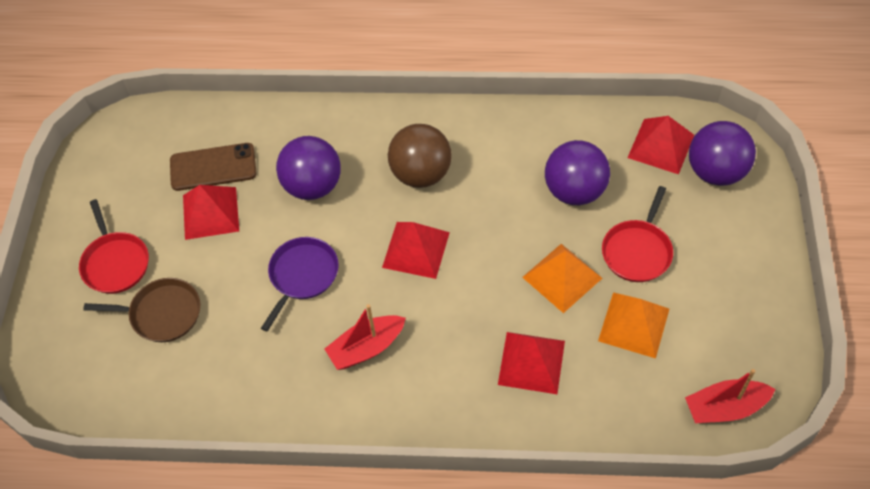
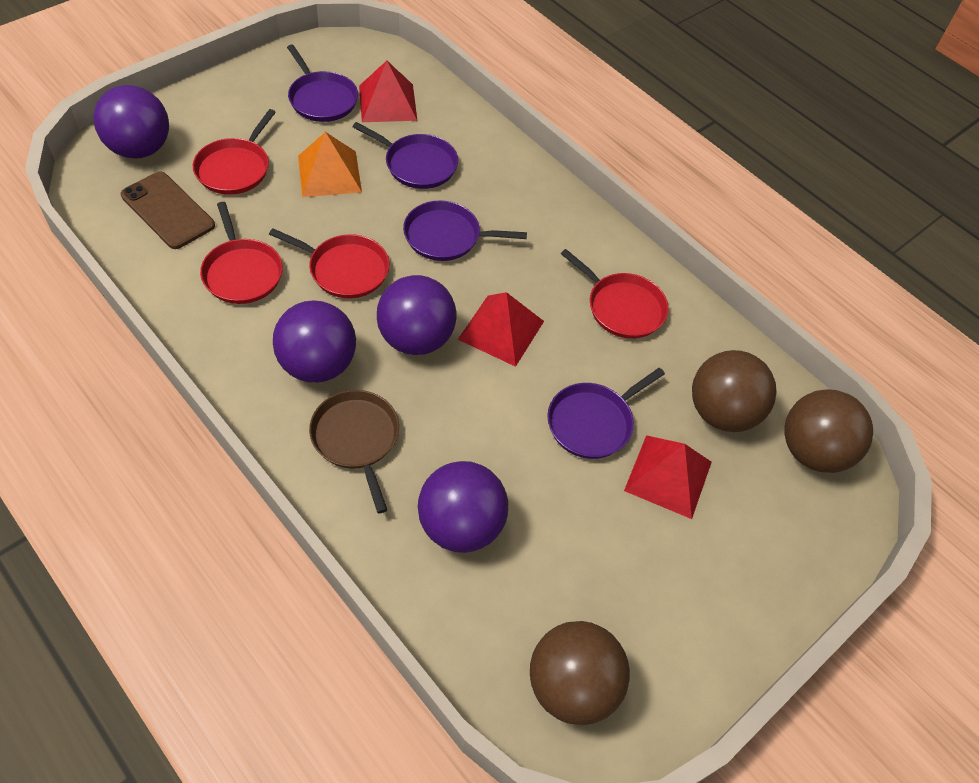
brown ball: [388,124,452,188] = 1 -> [530,621,630,725] [692,350,776,432] [784,389,873,473] = 3
orange pyramid: [522,244,602,313] [598,292,669,358] = 2 -> [298,132,362,197] = 1
purple ball: [276,136,341,200] [545,140,610,205] [689,121,756,186] = 3 -> [93,85,169,159] [273,300,356,383] [377,275,456,355] [418,461,508,553] = 4
purple pan: [261,237,339,331] = 1 -> [287,45,358,122] [353,122,458,189] [403,200,527,261] [547,368,665,459] = 4
red boat: [325,304,406,370] [685,369,775,423] = 2 -> none = 0
red pan: [79,199,149,294] [602,186,673,282] = 2 -> [193,109,276,195] [200,202,283,304] [269,228,389,298] [561,249,669,339] = 4
red pyramid: [183,185,239,240] [382,222,450,279] [498,332,565,394] [628,116,694,174] = 4 -> [359,61,417,122] [458,292,544,367] [624,435,712,519] = 3

